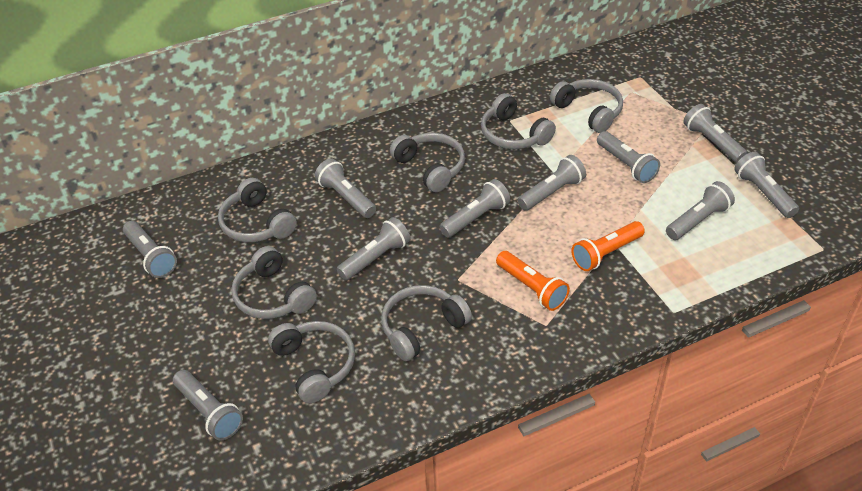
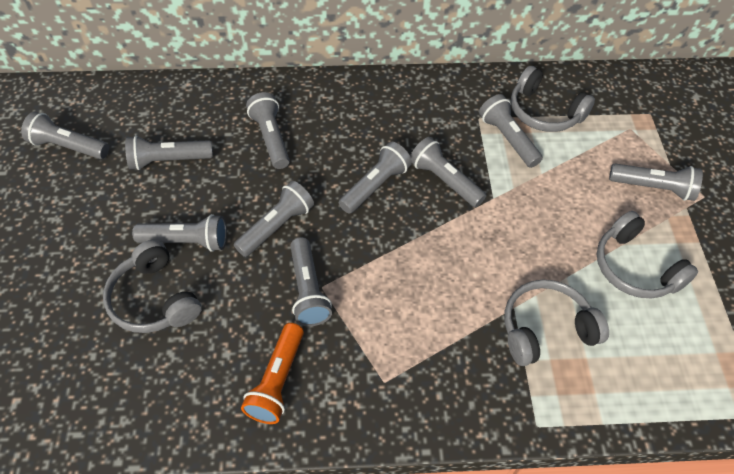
grey headphones: [218,178,297,242] [231,246,317,319] [268,321,355,403] [381,285,472,361] [390,133,465,192] [481,93,556,149] [550,79,623,133] = 7 -> [103,240,201,333] [504,280,609,366] [511,66,595,132] [597,211,698,298] = 4
orange flashlight: [496,251,570,311] [571,221,645,271] = 2 -> [241,323,304,424] = 1

